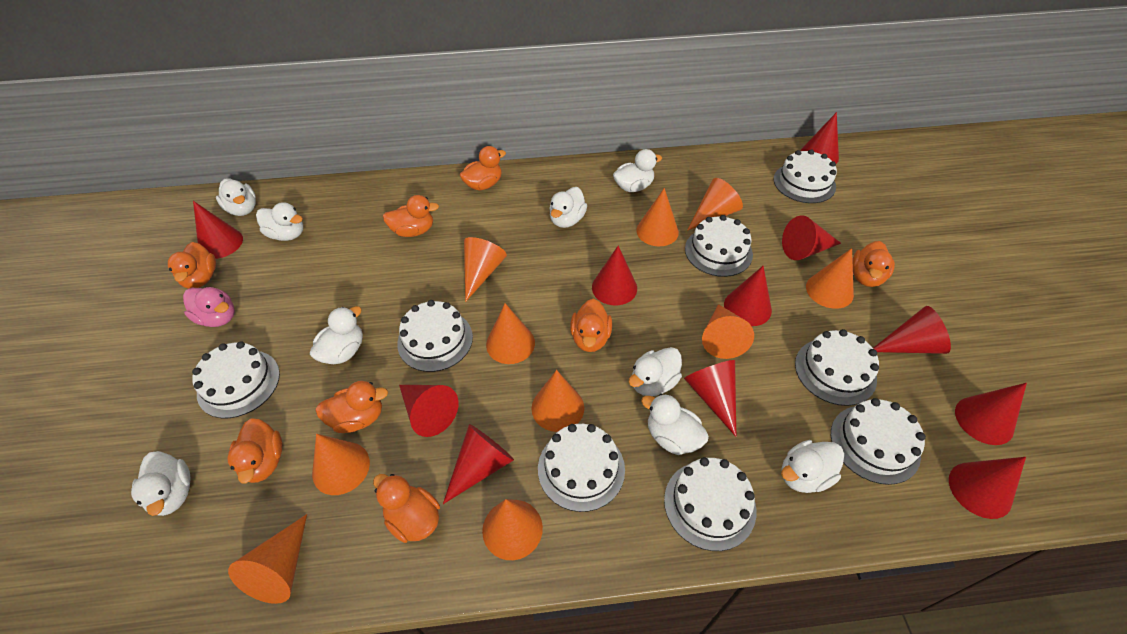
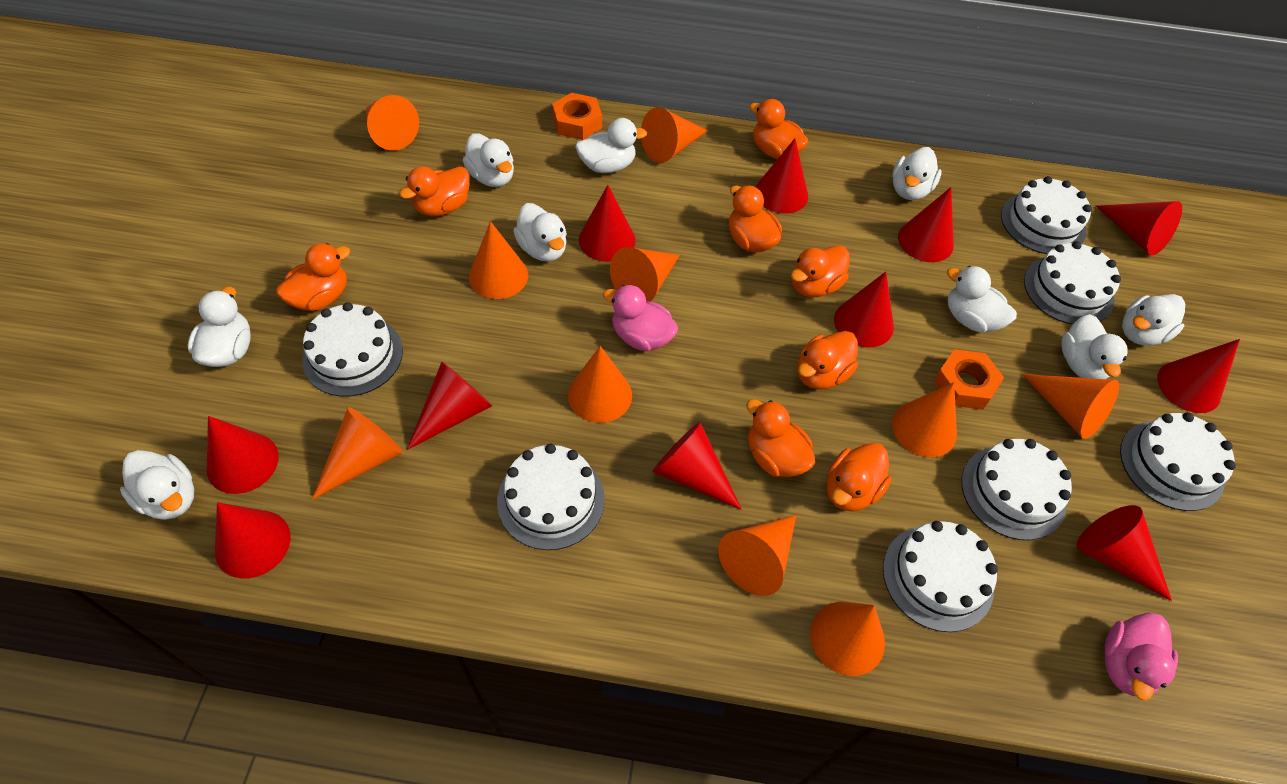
orange nut: none = 0 -> [552,93,602,140] [934,349,1004,410] = 2
pink duck: [183,287,235,327] = 1 -> [603,285,678,351] [1104,613,1178,701] = 2
white cake: [192,341,280,418] [397,300,473,372] [538,424,625,512] [664,457,756,551] [685,215,753,277] [774,149,837,203] [795,329,879,406] [831,398,926,485] = 8 -> [302,302,403,397] [497,444,605,550] [883,521,998,632] [961,439,1072,540] [1001,176,1092,254] [1024,241,1121,325] [1120,413,1236,511] = 7

